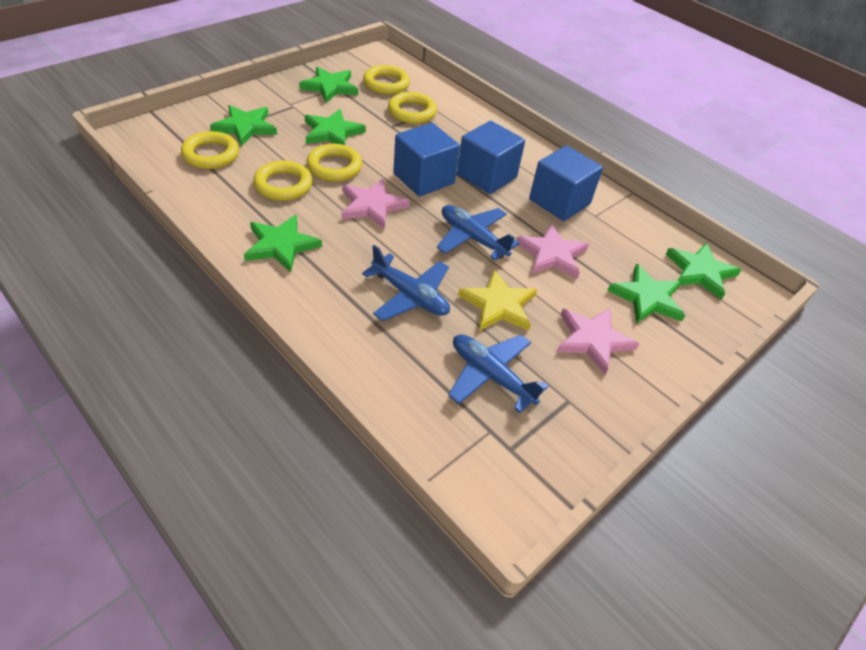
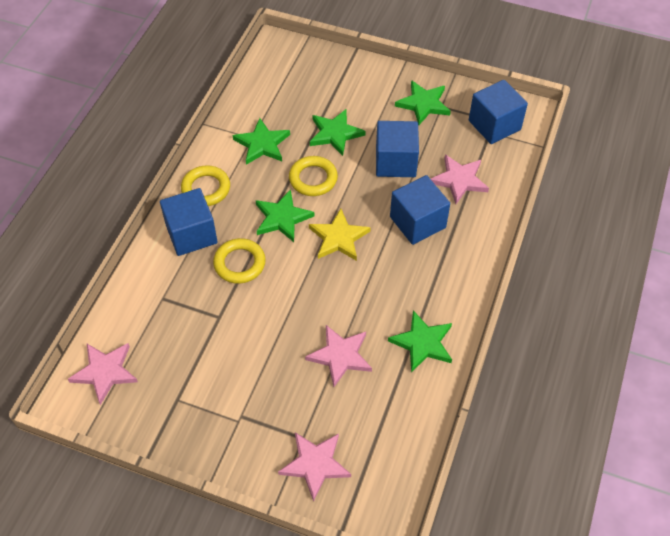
blue cube: [393,123,460,197] [457,121,525,194] [529,145,603,221] = 3 -> [160,188,218,256] [376,121,419,177] [390,175,450,245] [469,80,528,144] = 4
blue plane: [362,245,450,321] [437,205,519,261] [448,334,549,413] = 3 -> none = 0
green star: [210,105,277,147] [244,215,322,273] [299,67,358,103] [304,109,366,145] [607,264,685,324] [666,243,741,300] = 6 -> [232,118,290,165] [256,189,314,242] [310,109,366,156] [388,310,452,372] [395,80,451,125] = 5
pink star: [341,178,410,230] [516,224,589,279] [557,308,639,375] = 3 -> [68,343,138,405] [278,432,351,502] [305,325,372,387] [431,155,489,204] = 4
yellow ring: [181,131,239,169] [253,161,312,201] [306,144,362,182] [363,65,410,94] [388,92,437,124] = 5 -> [181,165,230,206] [213,238,266,284] [289,156,338,196] = 3

